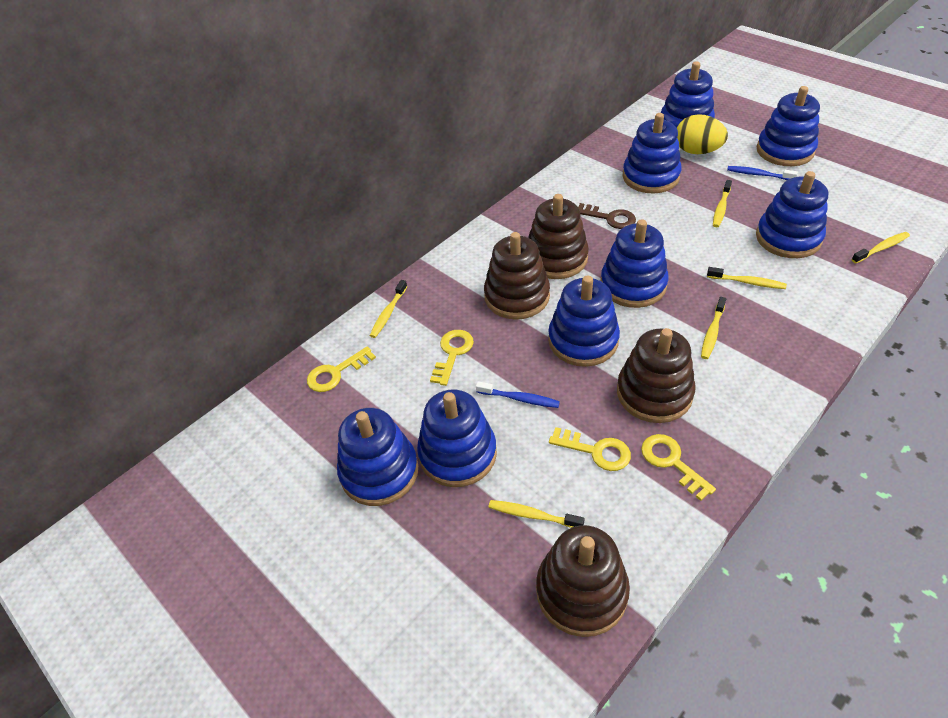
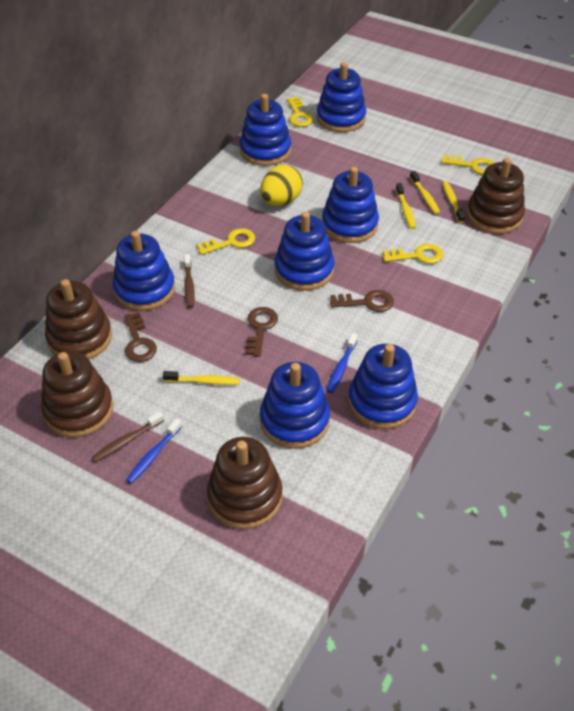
blue stacking toy: [337,408,418,506] [417,390,497,487] [548,275,620,367] [601,219,669,308] [623,113,682,193] [661,61,715,128] [756,171,828,258] [757,86,820,166] = 8 -> [113,231,175,311] [240,94,291,166] [260,362,330,449] [275,212,335,291] [317,62,366,132] [322,167,379,243] [348,344,418,429] = 7
brown key: [578,203,636,229] = 1 -> [124,312,157,362] [245,307,278,357] [330,290,394,312] = 3
brown toothbrush: none = 0 -> [92,411,164,462] [184,254,195,308] = 2
yellow toothbrush: [370,280,407,338] [488,500,585,528] [701,297,726,359] [707,267,787,289] [713,180,732,227] [851,232,910,263] = 6 -> [163,371,240,385] [396,183,416,229] [410,171,440,214] [442,181,465,223] = 4

